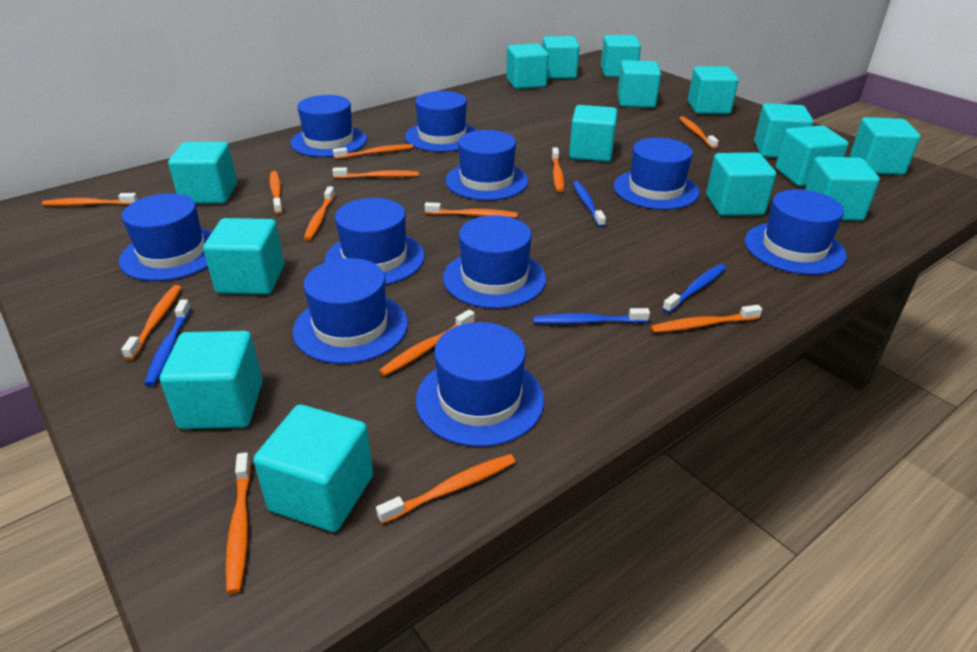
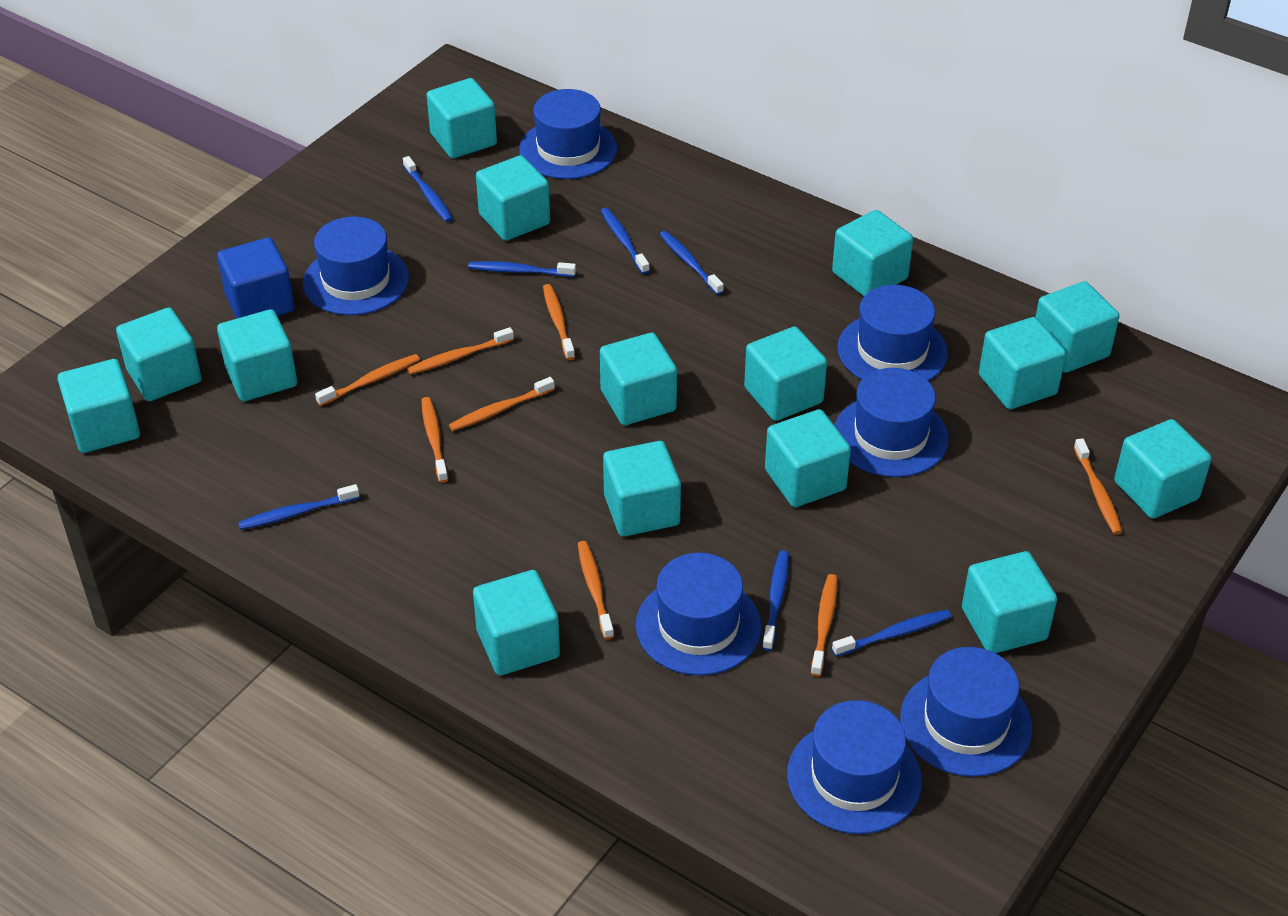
blue cube: none = 0 -> [217,237,295,318] = 1
blue hat: [119,193,213,281] [290,95,367,157] [293,258,408,364] [324,198,425,285] [405,91,477,152] [415,322,544,447] [443,215,546,309] [445,130,528,200] [614,138,700,210] [745,189,847,275] = 10 -> [303,217,409,315] [519,89,617,179] [636,553,762,676] [787,700,922,834] [834,368,949,477] [837,285,948,381] [900,647,1032,777] = 7
blue toothbrush: [144,299,191,386] [533,308,650,324] [573,181,606,227] [662,264,726,313] = 4 -> [238,484,359,530] [403,156,453,222] [468,261,576,277] [601,207,649,274] [659,231,724,295] [762,550,789,651] [832,610,951,656] = 7
orange toothbrush: [42,193,138,206] [121,285,181,360] [226,452,251,594] [270,171,283,214] [304,186,335,241] [332,167,419,179] [333,144,413,159] [376,454,515,524] [379,309,475,376] [425,202,518,218] [552,147,564,192] [650,305,762,333] [679,116,719,149] = 13 -> [315,354,420,406] [407,327,514,375] [421,397,448,483] [449,377,555,431] [543,284,575,360] [578,541,614,639] [811,574,837,677] [1074,438,1122,534] = 8

